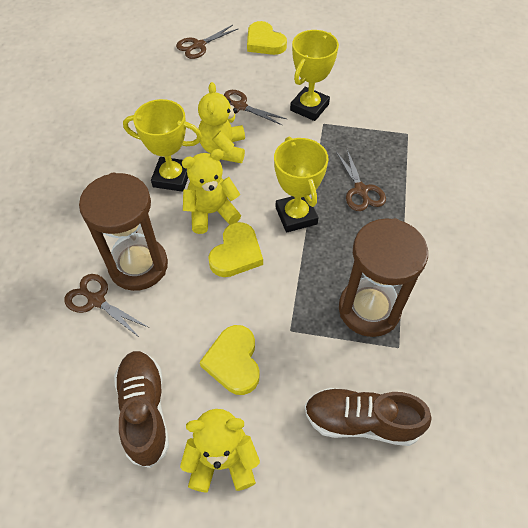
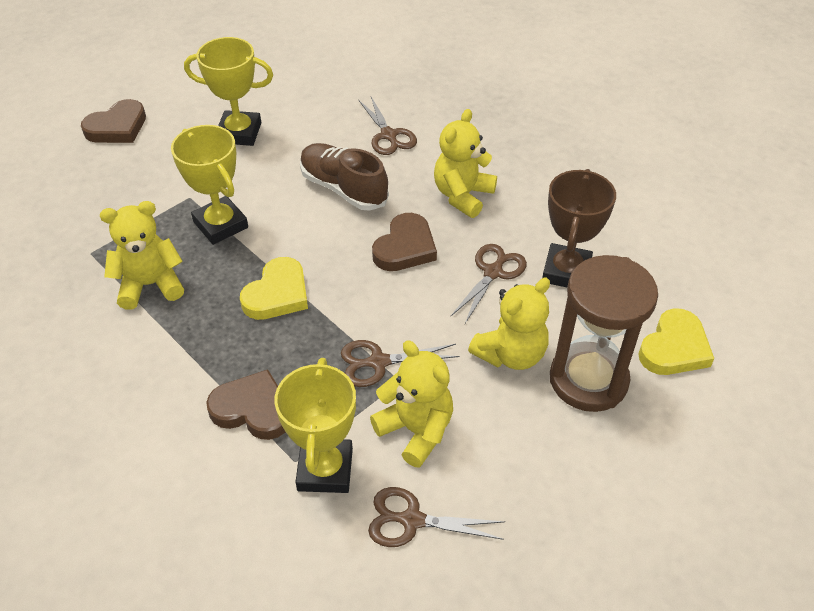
brown heart: none = 0 -> [81,99,146,143] [206,369,285,440] [372,213,437,271] = 3
brown hourglass: [79,173,168,291] [339,218,428,337] = 2 -> [550,255,658,412] = 1
brown shoe: [114,351,169,468] [305,388,432,446] = 2 -> [300,143,389,211] = 1
brown trophy: none = 0 -> [542,169,616,287] = 1
yellow heart: [200,325,260,395] [208,222,263,277] [247,21,287,55] = 3 -> [240,257,308,320] [638,308,714,375] = 2
yellow teddy bear: [180,409,260,493] [182,149,241,234] [198,82,245,163] = 3 -> [100,201,184,310] [370,340,453,468] [434,109,497,218] [468,278,550,370] = 4

